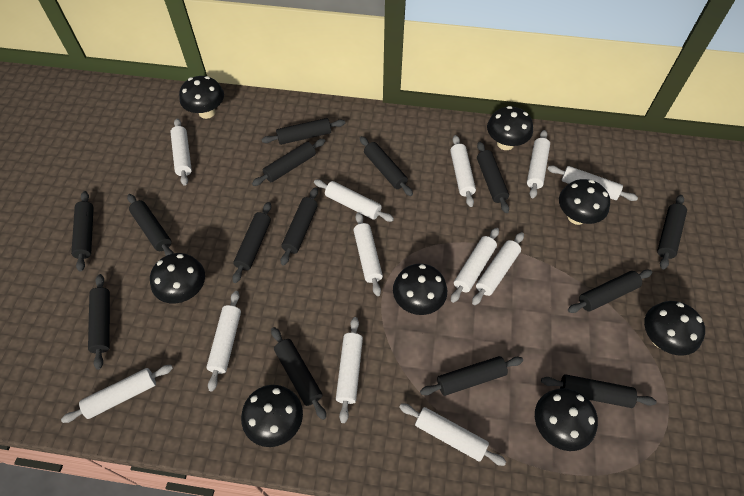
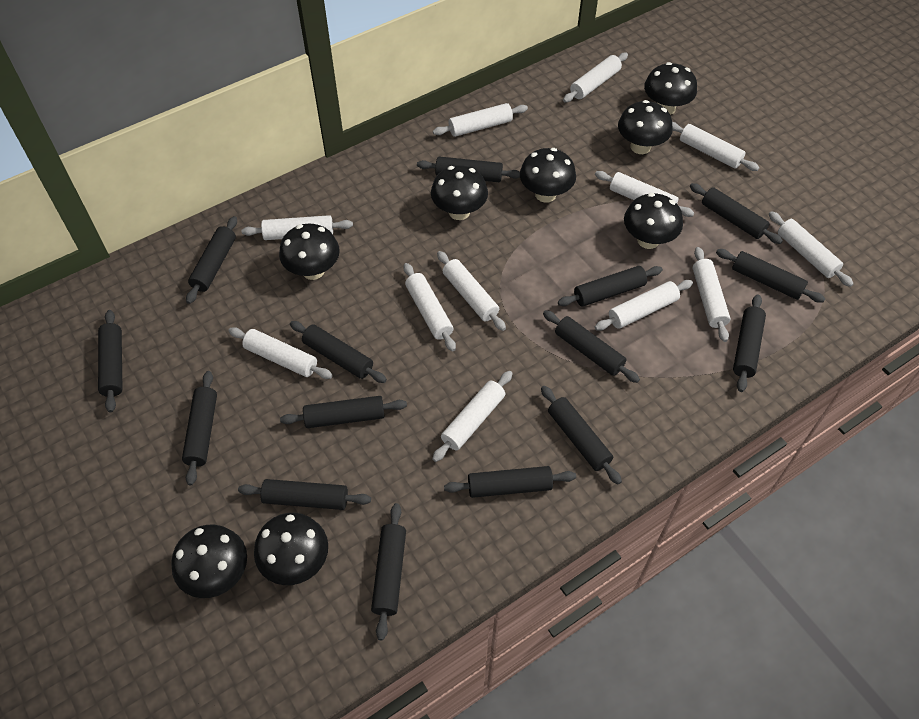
black rolling pin: [71,191,94,271] [88,274,110,370] [127,194,174,256] [232,202,271,283] [252,139,325,186] [261,118,345,145] [271,327,326,420] [281,188,318,265] [360,136,413,196] [420,356,523,396] [477,142,509,213] [541,374,656,408] [568,270,652,313] [657,195,687,269] = 14 -> [98,310,122,413] [182,371,217,486] [186,216,237,304] [238,479,371,510] [280,396,407,428] [290,321,387,383] [371,503,406,640] [417,156,520,182] [444,466,576,498] [541,386,622,484] [543,310,640,383] [558,266,663,306] [690,183,783,244] [716,249,825,303] [733,294,766,392] = 15

